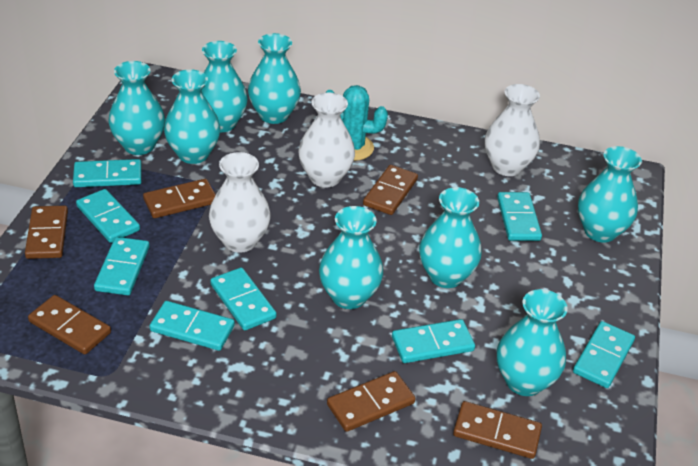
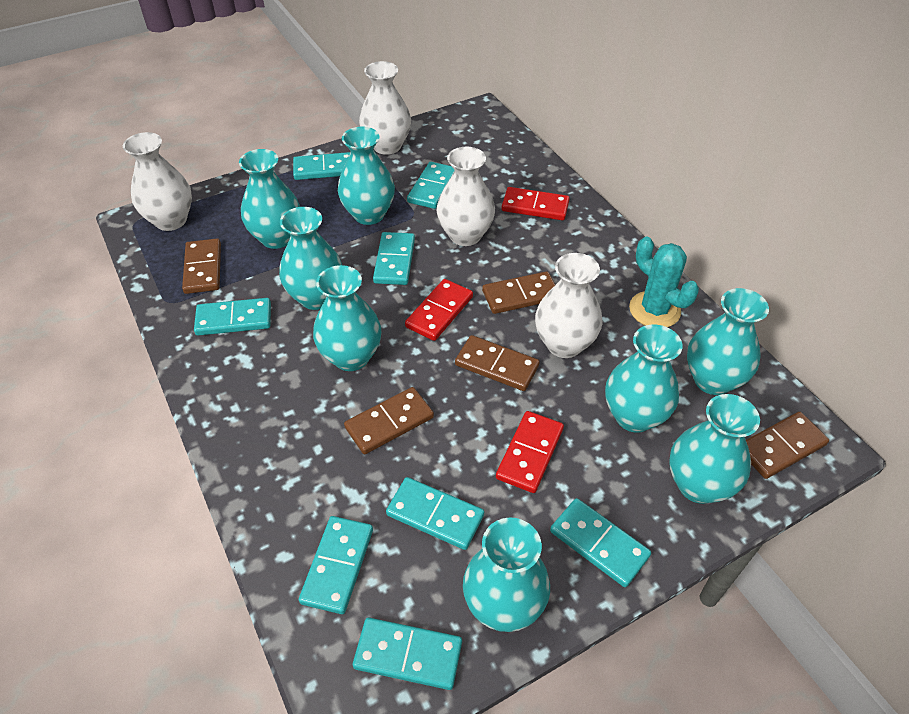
brown domino: [25,206,68,259] [28,295,111,355] [143,179,216,218] [327,371,416,432] [363,165,418,215] [453,401,542,459] = 6 -> [182,239,221,294] [344,387,434,454] [455,335,540,391] [482,271,555,314] [746,412,829,479] = 5
red domino: none = 0 -> [405,279,473,341] [496,411,564,493] [502,187,570,220] = 3
white vase: [209,152,271,253] [298,93,355,187] [485,84,540,176] = 3 -> [123,132,192,231] [359,61,411,155] [436,147,495,246] [535,253,603,358] = 4

